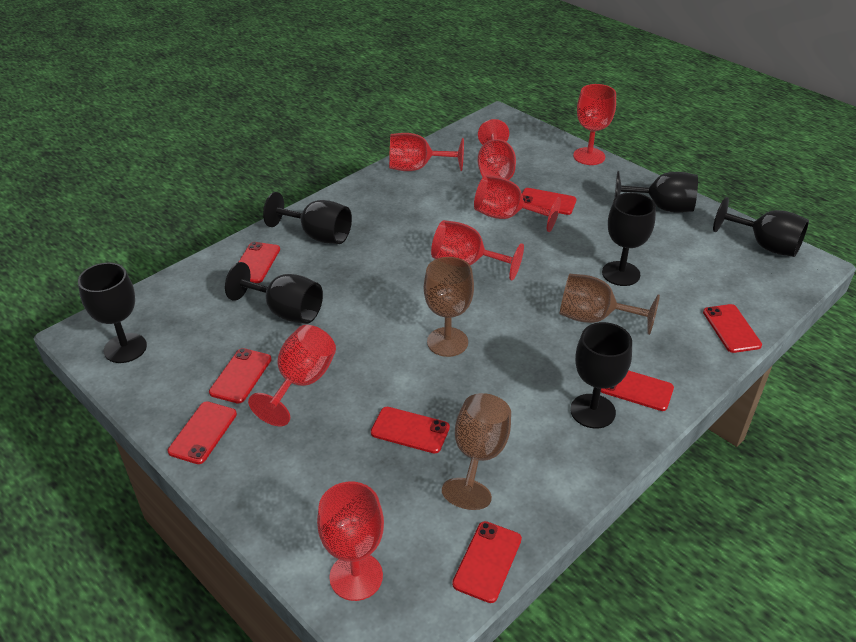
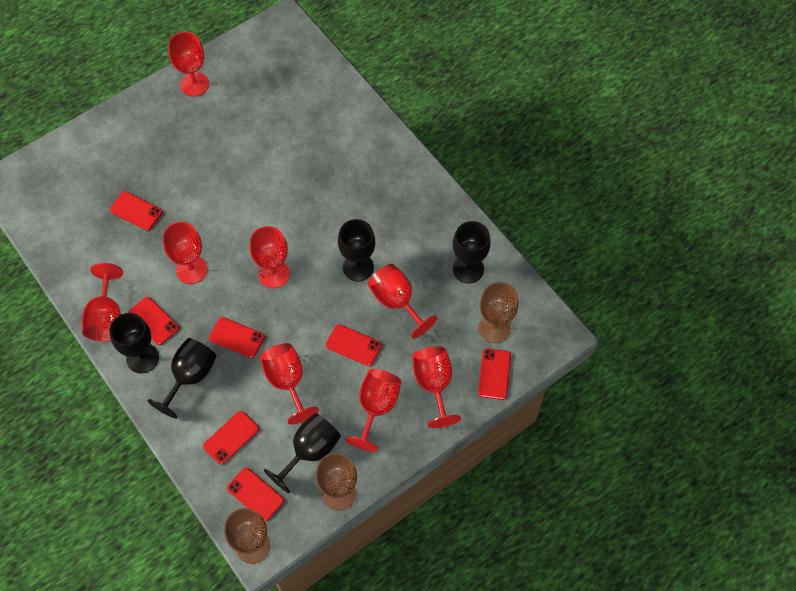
black goblet: [78,263,147,363] [225,262,323,324] [263,192,352,244] [570,322,632,428] [602,193,656,286] [614,171,698,213] [713,197,809,257] = 7 -> [109,313,159,373] [148,338,216,419] [264,413,341,493] [338,219,375,282] [453,221,491,283] = 5
red goblet: [248,325,336,426] [317,482,384,601] [389,133,464,171] [431,220,524,281] [474,175,561,232] [478,119,516,180] [573,84,616,165] = 7 -> [82,263,123,341] [163,222,207,284] [168,32,209,97] [249,226,290,288] [260,343,319,425] [345,369,401,452] [368,264,437,339] [412,346,461,428] = 8
red phone: [168,401,237,464] [209,348,271,404] [239,242,280,283] [371,407,450,453] [452,521,522,603] [522,188,576,215] [601,370,674,411] [703,304,762,353] = 8 -> [110,191,163,231] [128,297,179,345] [203,411,259,464] [209,317,265,358] [227,468,284,521] [326,324,382,366] [478,348,511,400] = 7

